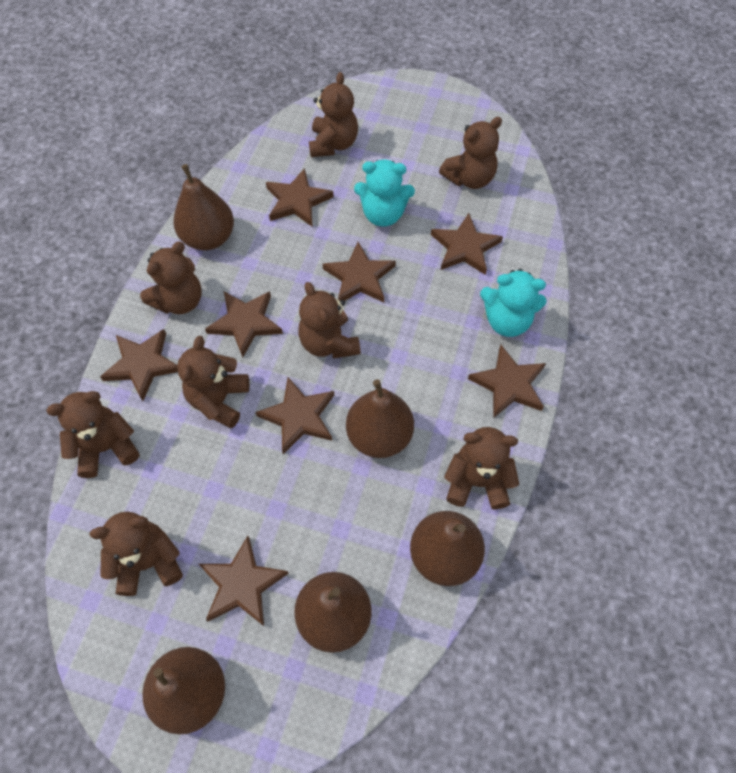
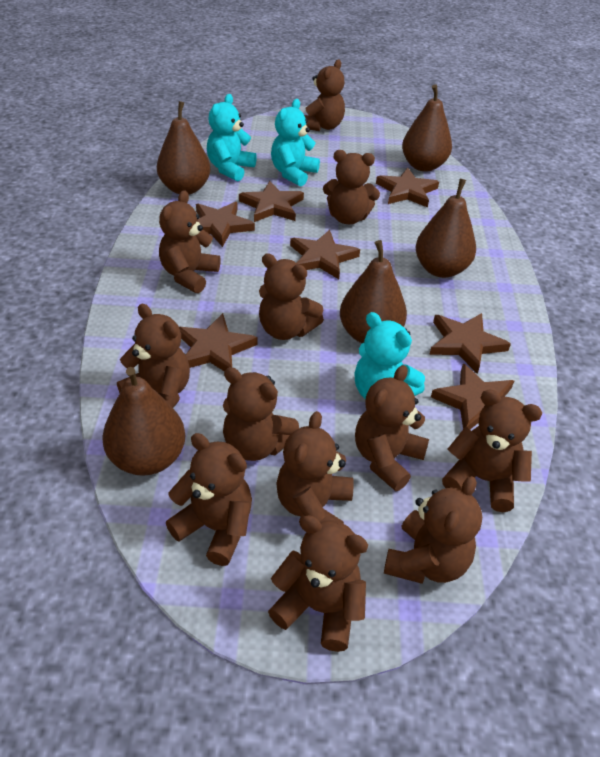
brown star: [100,329,178,401] [199,536,289,626] [205,291,283,358] [256,377,334,454] [266,168,334,226] [323,242,396,302] [431,213,503,275] [468,345,546,418] = 8 -> [179,313,258,371] [196,202,255,247] [239,181,304,222] [290,230,360,279] [376,168,439,207] [429,313,511,374] [431,363,514,429] = 7
brown teddy bear: [46,391,139,478] [90,512,183,596] [140,242,202,314] [177,336,249,429] [298,282,361,359] [309,72,358,157] [439,117,502,189] [444,427,519,509] = 8 -> [117,304,190,408] [159,190,221,293] [166,433,252,566] [223,367,299,461] [259,253,324,340] [268,515,368,652] [276,411,354,524] [304,59,345,131] [323,150,380,224] [355,365,429,491] [384,476,482,584] [442,390,542,512] = 12
turquoise teddy bear: [354,159,415,227] [480,269,547,337] = 2 -> [207,94,257,181] [271,99,320,186] [354,312,425,399] = 3

